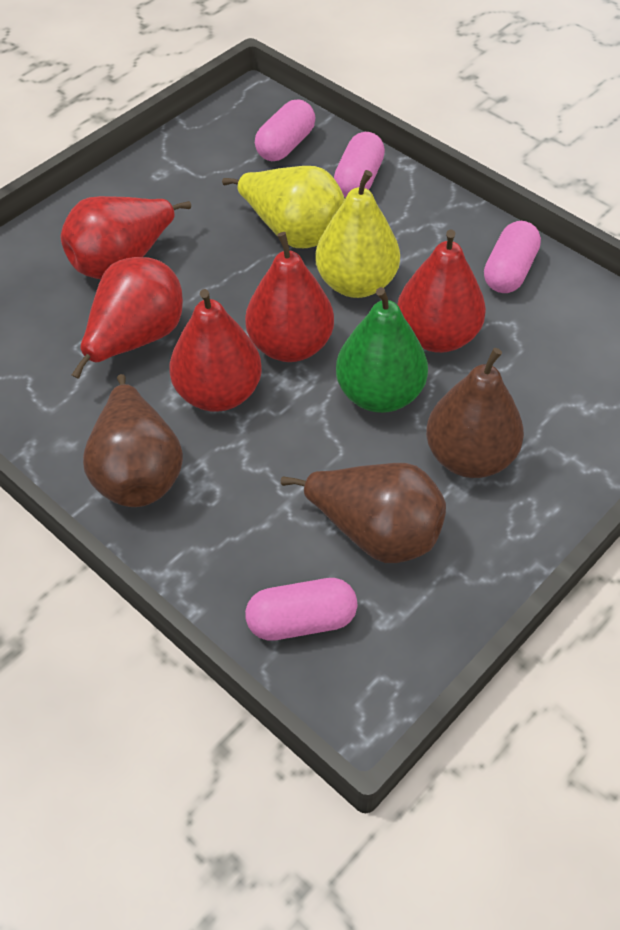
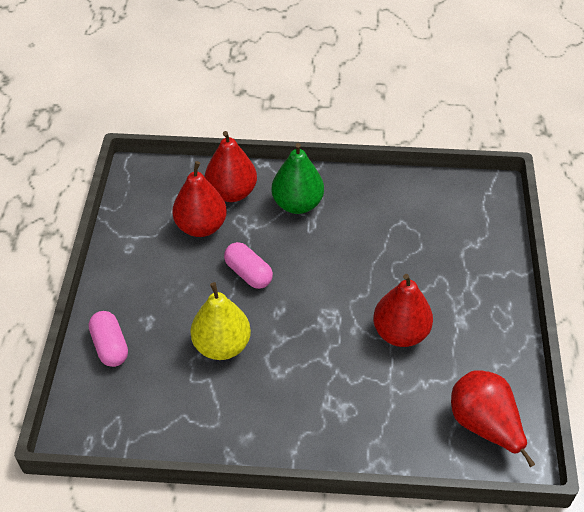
brown pear: [83,374,183,507] [281,463,446,563] [426,348,524,478] = 3 -> none = 0
pink capsule: [245,578,357,641] [255,99,315,161] [334,132,385,197] [484,221,541,293] = 4 -> [89,311,128,367] [224,242,273,289] = 2
red pear: [61,196,191,279] [72,257,183,379] [169,289,262,412] [245,232,334,362] [397,229,486,353] = 5 -> [172,161,227,237] [205,131,257,202] [373,274,433,347] [451,370,535,467] = 4
yellow pear: [222,166,345,248] [315,170,400,298] = 2 -> [190,282,251,360] = 1

